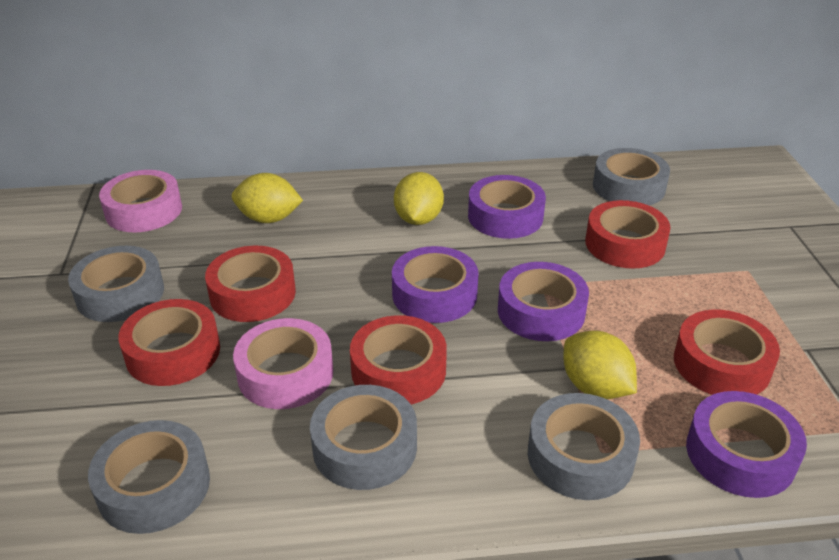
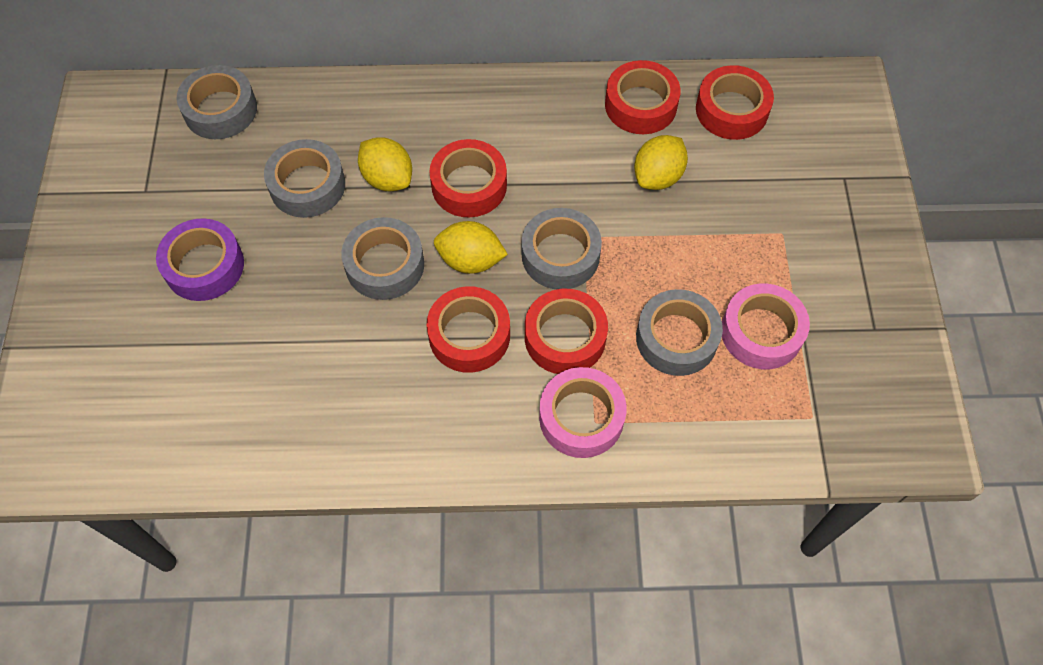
purple tape: [392,246,479,323] [468,175,546,239] [498,262,589,341] [686,391,807,498] = 4 -> [156,218,244,301] = 1

